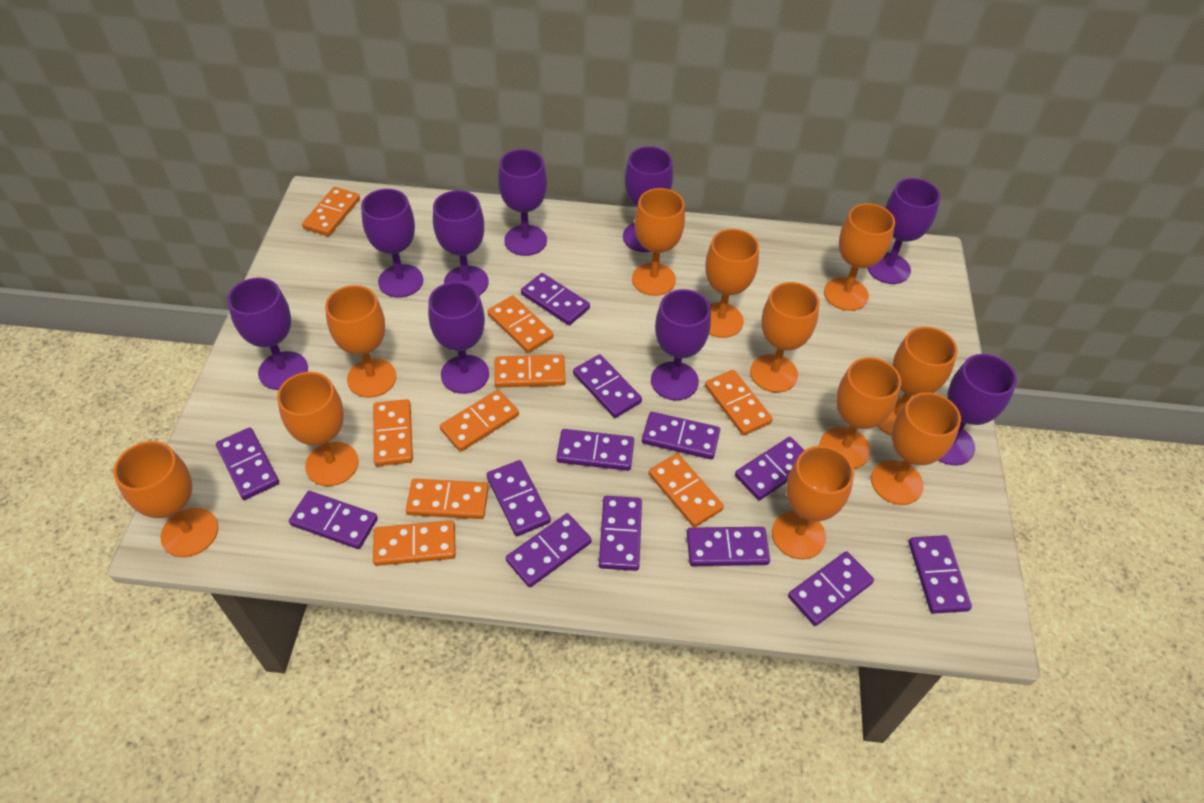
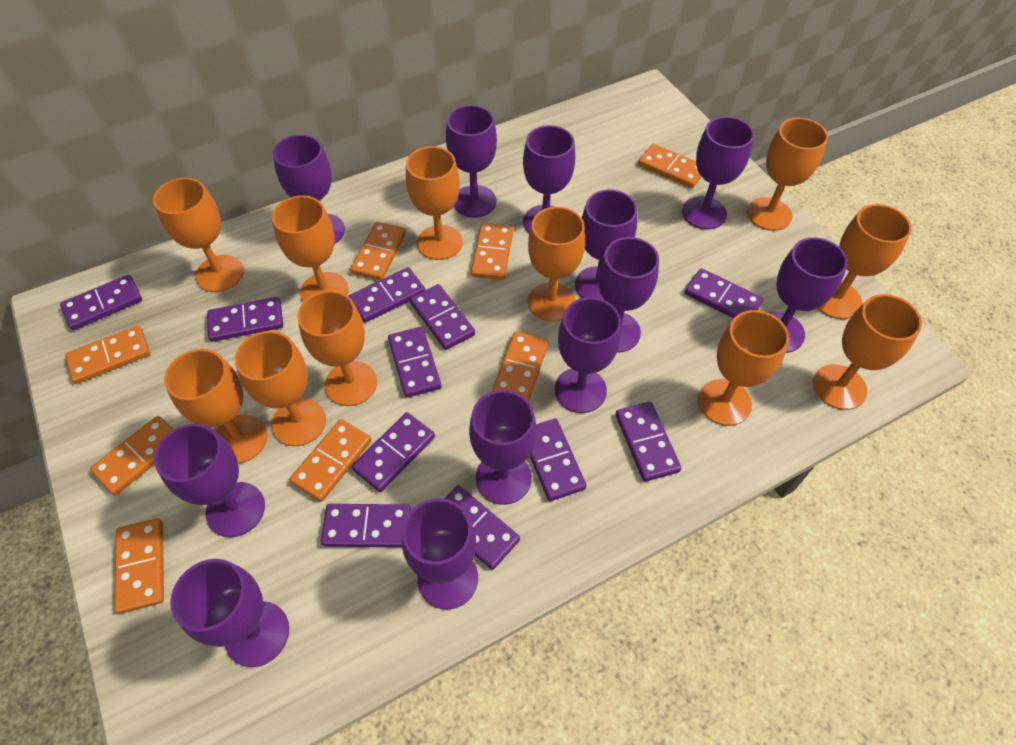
orange domino: [302,187,360,236] [373,399,413,466] [373,521,456,566] [406,479,488,519] [440,390,519,452] [488,295,554,353] [494,354,566,388] [648,453,724,527] [705,370,773,436] = 9 -> [65,326,150,384] [90,416,174,495] [114,518,164,614] [289,419,372,502] [350,222,406,280] [471,223,514,280] [492,332,549,402] [638,144,701,188] = 8
purple domino: [216,427,279,500] [289,491,378,549] [487,460,551,536] [506,513,592,587] [521,273,590,325] [556,429,634,471] [573,354,642,418] [599,496,642,571] [642,412,720,459] [687,527,770,566] [735,437,805,500] [788,551,874,626] [909,535,972,614] = 13 -> [60,275,142,330] [207,297,283,342] [321,504,411,547] [349,267,425,323] [352,412,435,492] [388,327,442,398] [410,284,475,350] [444,485,520,570] [530,419,587,501] [615,402,682,482] [685,268,763,318] = 11
purple goblet: [227,278,308,390] [361,189,423,298] [428,282,489,394] [433,190,489,295] [498,149,547,256] [623,146,673,252] [651,289,711,400] [867,178,941,284] [938,354,1017,465] = 9 -> [154,423,265,537] [170,559,289,667] [273,134,345,244] [402,498,478,610] [446,105,497,218] [469,390,537,505] [523,125,575,233] [555,297,621,413] [575,189,638,300] [598,237,659,353] [682,116,754,230] [767,237,848,353] = 12

